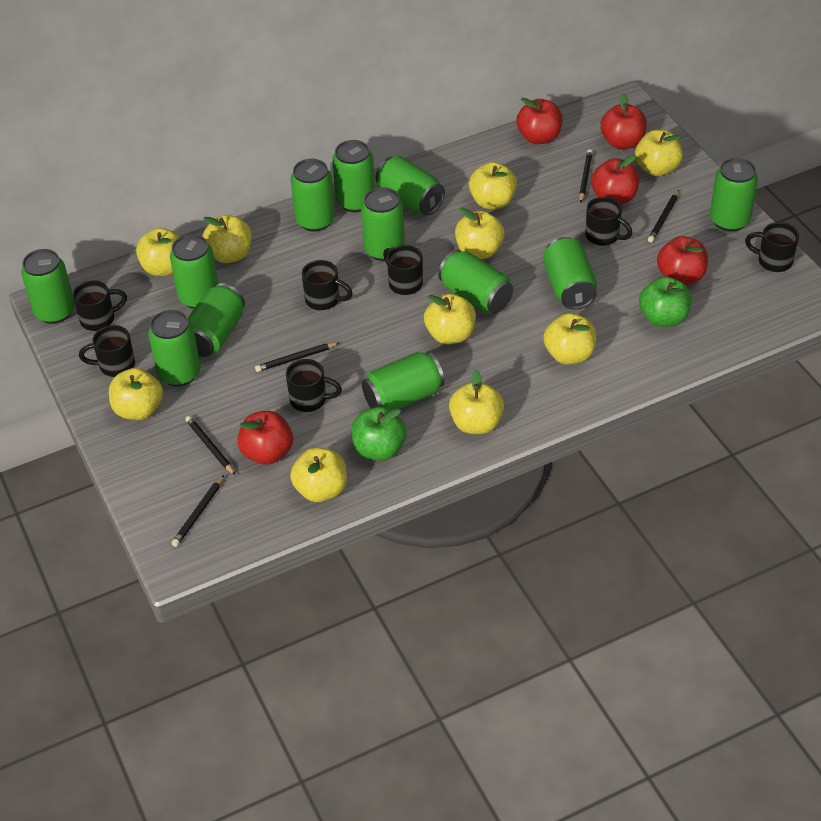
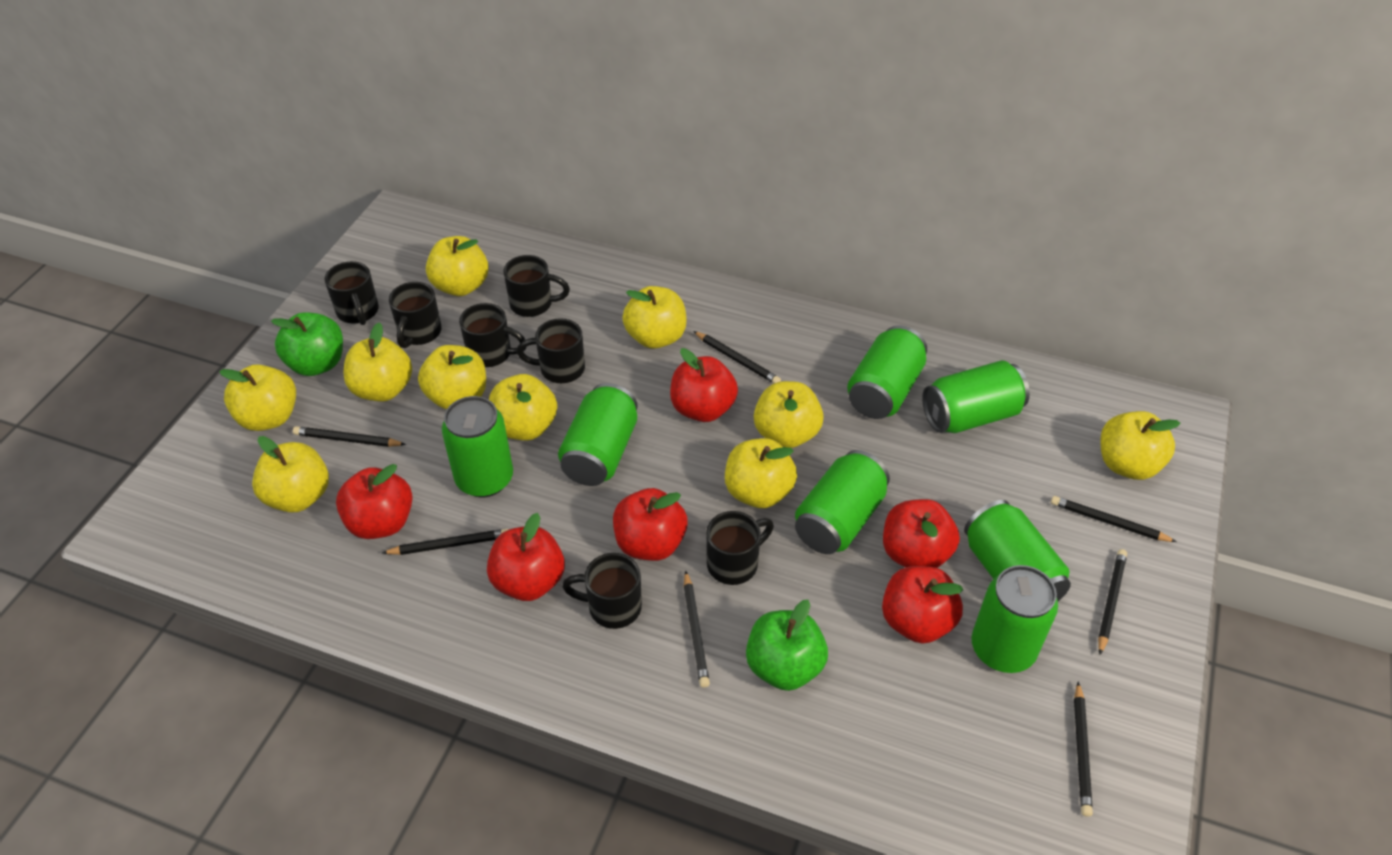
black pencil: [171,475,224,547] [185,416,236,476] [255,342,340,372] [579,149,593,203] [648,190,679,242] = 5 -> [293,426,406,447] [382,529,508,555] [684,571,710,688] [693,331,781,383] [1051,496,1177,542] [1074,682,1093,817] [1098,549,1127,655] = 7
green can: [21,249,75,324] [148,310,201,387] [170,234,218,309] [188,283,245,357] [291,159,335,232] [332,140,375,212] [361,187,405,261] [362,351,444,410] [375,156,445,215] [438,250,513,314] [543,237,597,310] [710,158,758,232] = 12 -> [442,396,513,498] [558,383,638,486] [795,450,890,554] [847,325,927,419] [922,360,1030,433] [964,500,1071,601] [972,565,1058,673] = 7
red apple: [237,411,293,465] [516,98,563,144] [591,155,639,205] [600,93,647,149] [657,236,708,285] = 5 -> [336,464,413,539] [487,513,565,601] [613,488,688,561] [670,348,738,422] [882,566,963,644] [883,499,960,568] = 6

